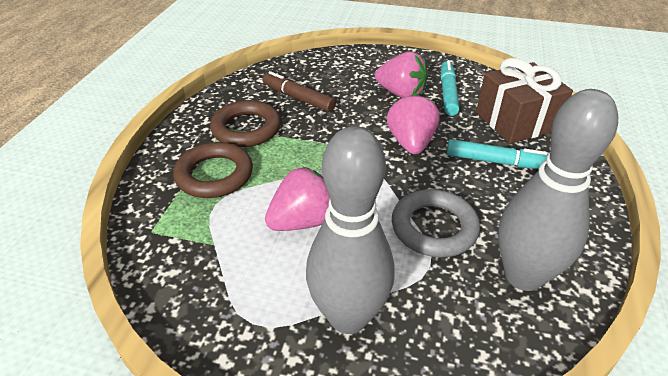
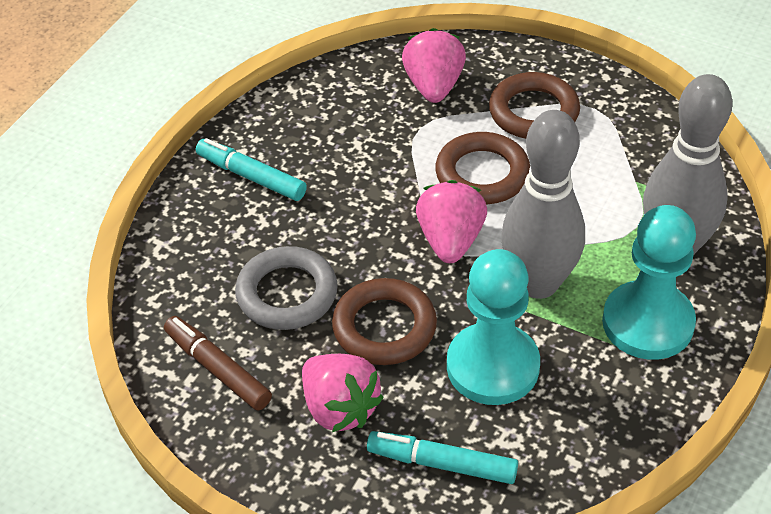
brown gift: [476,58,573,144] = 1 -> none = 0
brown ring: [173,142,253,198] [210,100,281,147] = 2 -> [332,278,437,365] [435,132,530,204] [489,72,580,139] = 3
turquoise pawn: none = 0 -> [447,249,540,405] [602,205,696,360] = 2

